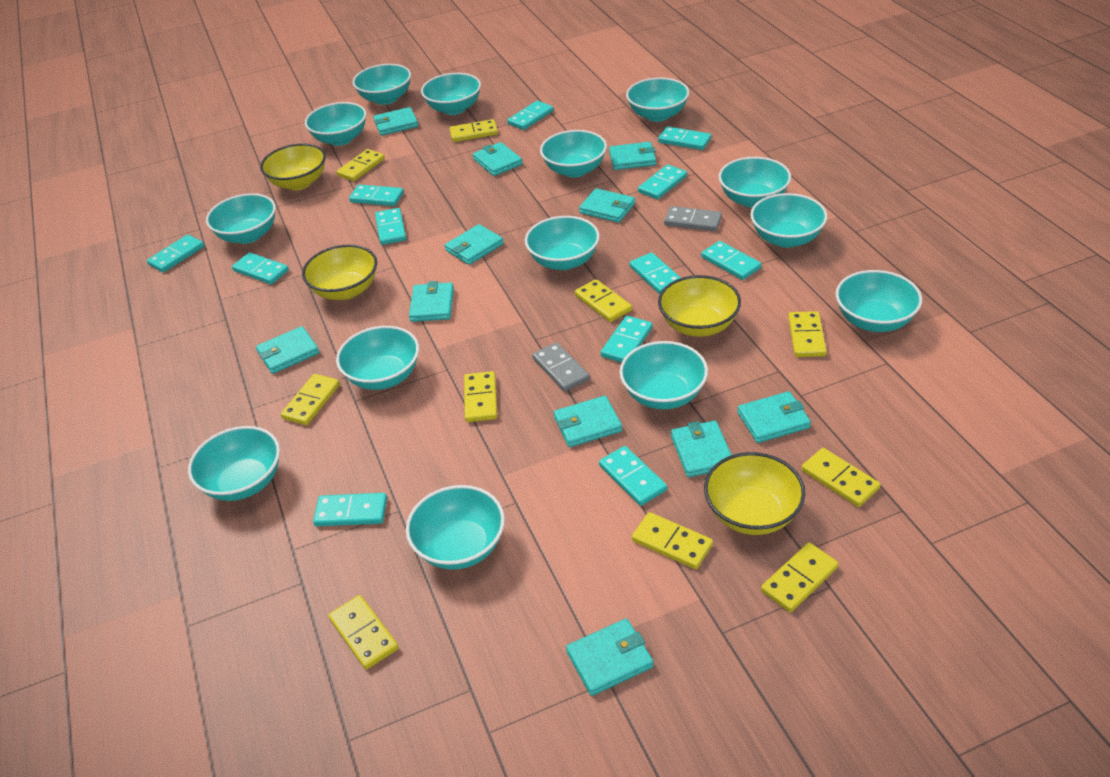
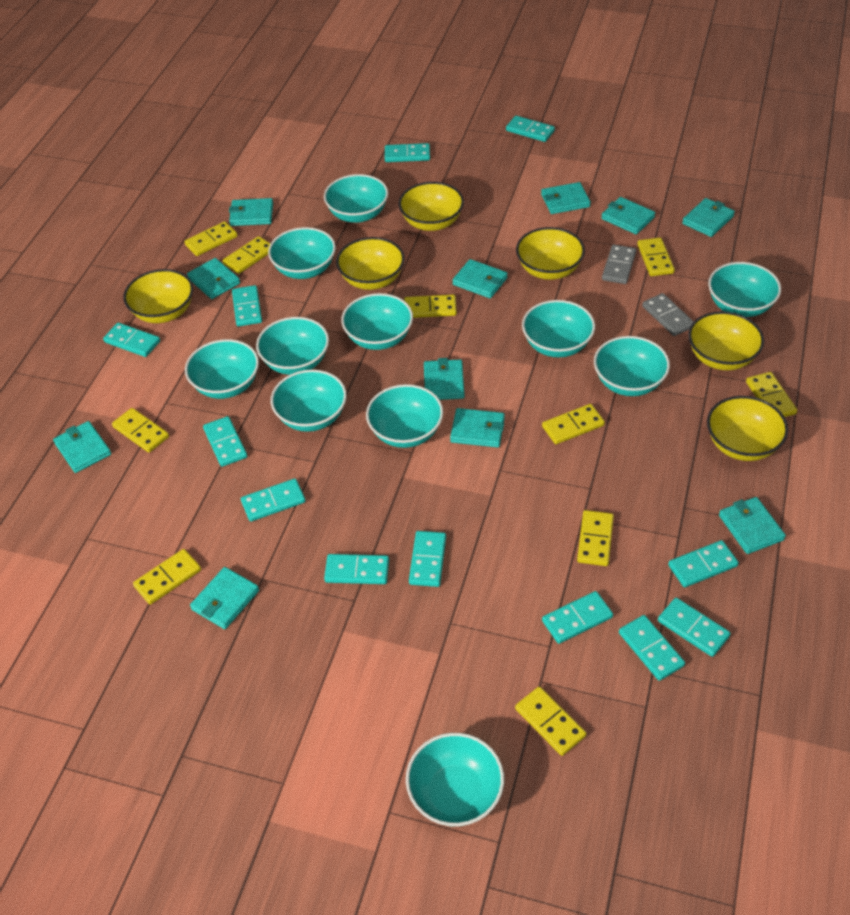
turquoise bowl: [188,426,280,501] [206,193,276,244] [305,102,367,146] [336,326,419,390] [353,64,411,105] [406,485,505,570] [421,73,481,115] [525,216,600,270] [540,130,607,177] [619,341,708,409] [626,77,689,122] [719,157,791,208] [750,193,828,248] [835,270,922,332] = 14 -> [185,339,259,399] [256,317,329,375] [268,227,336,279] [271,370,347,432] [324,174,388,223] [341,293,413,350] [366,384,443,448] [406,733,504,827] [522,300,595,357] [594,336,670,396] [708,262,781,317] = 11
yellow bowl: [260,143,326,190] [302,245,377,300] [658,275,741,337] [704,452,805,535] = 4 -> [123,269,193,323] [336,237,405,290] [399,182,464,231] [516,227,585,280] [688,311,764,370] [707,396,788,461] = 6

